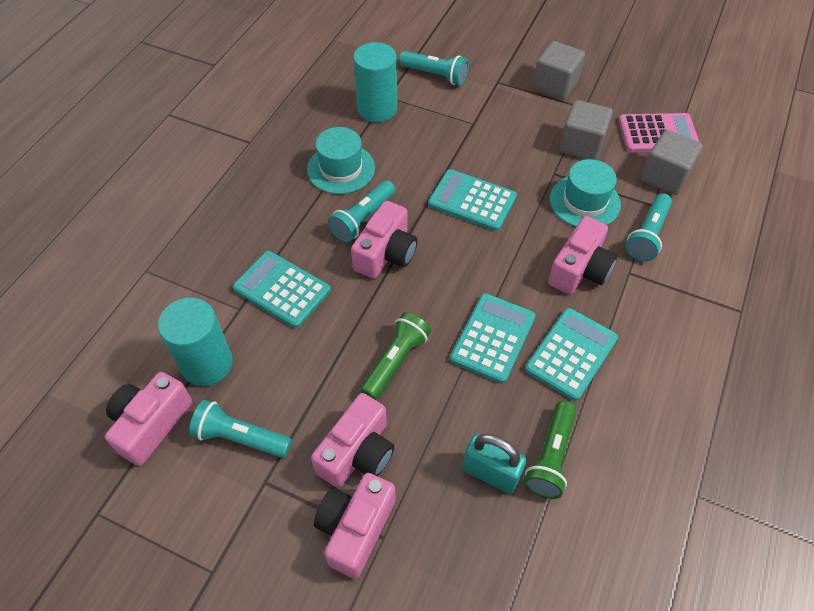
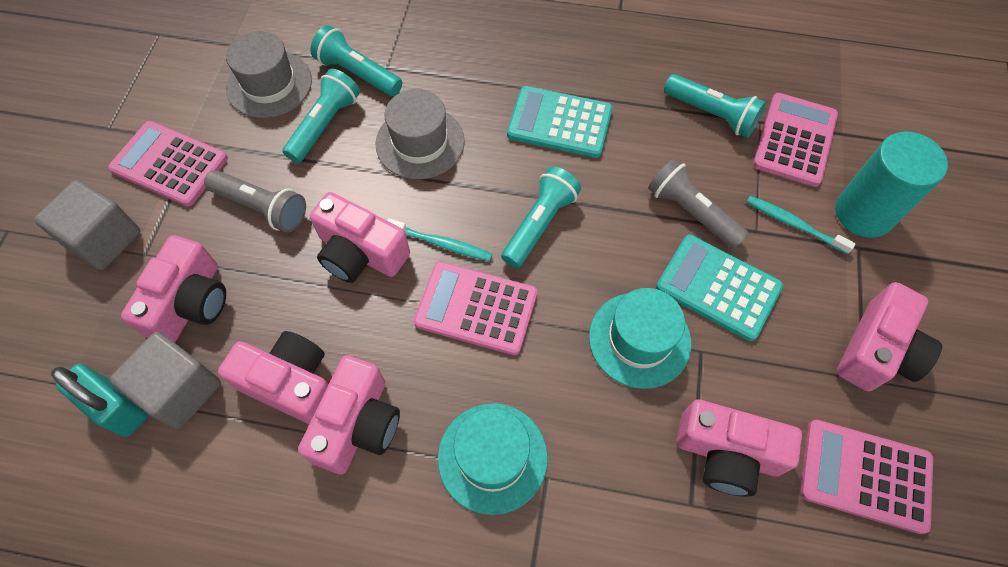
green flashlight: [360,312,431,400] [524,401,576,499] = 2 -> none = 0
grey cube: [533,41,585,100] [559,100,612,160] [640,130,703,195] = 3 -> [34,180,140,270] [110,332,221,429] = 2
grey flashlight: none = 0 -> [204,170,306,233] [648,158,749,249] = 2
grey hat: none = 0 -> [226,31,312,118] [375,89,465,180] = 2
pink calculator: [619,113,699,152] = 1 -> [108,121,228,207] [414,262,537,355] [753,93,838,187] [800,420,933,534] = 4
pink camera: [105,372,192,466] [311,393,394,488] [314,473,396,579] [351,201,417,279] [548,216,617,294] = 5 -> [121,235,226,343] [218,331,329,424] [298,355,400,474] [310,192,410,283] [676,399,802,497] [837,282,942,391] = 6
turquoise calculator: [233,251,331,328] [428,169,517,231] [450,293,536,384] [525,308,618,401] = 4 -> [507,86,613,158] [656,235,783,341] = 2
turquoise cylinder: [158,298,233,386] [353,42,397,122] = 2 -> [835,131,948,238] = 1
turquoise toothbrush: none = 0 -> [387,218,492,261] [747,196,855,254] = 2

